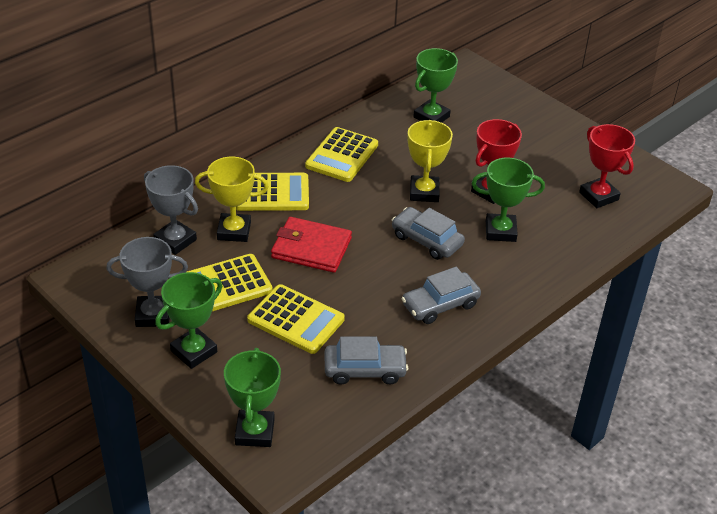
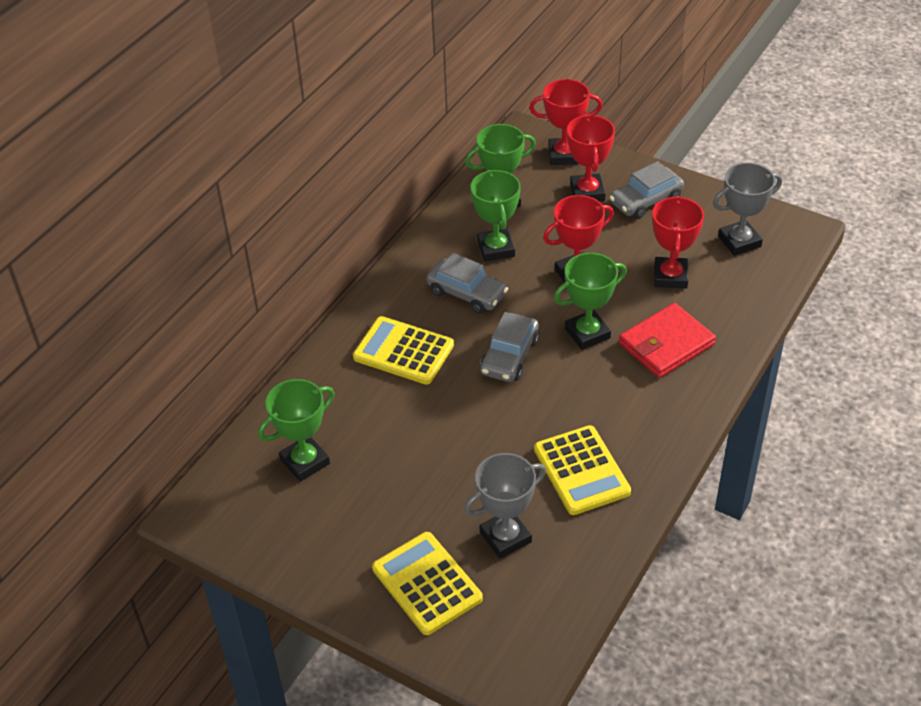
red trophy: [471,119,522,204] [579,124,635,208] = 2 -> [529,79,603,165] [543,195,614,282] [567,115,615,201] [652,196,704,289] = 4
yellow calculator: [187,254,273,311] [236,173,309,211] [247,284,345,354] [305,127,378,182] = 4 -> [353,316,454,385] [372,532,483,635] [534,425,631,515] = 3
yellow trophy: [195,157,269,242] [407,120,453,202] = 2 -> none = 0

